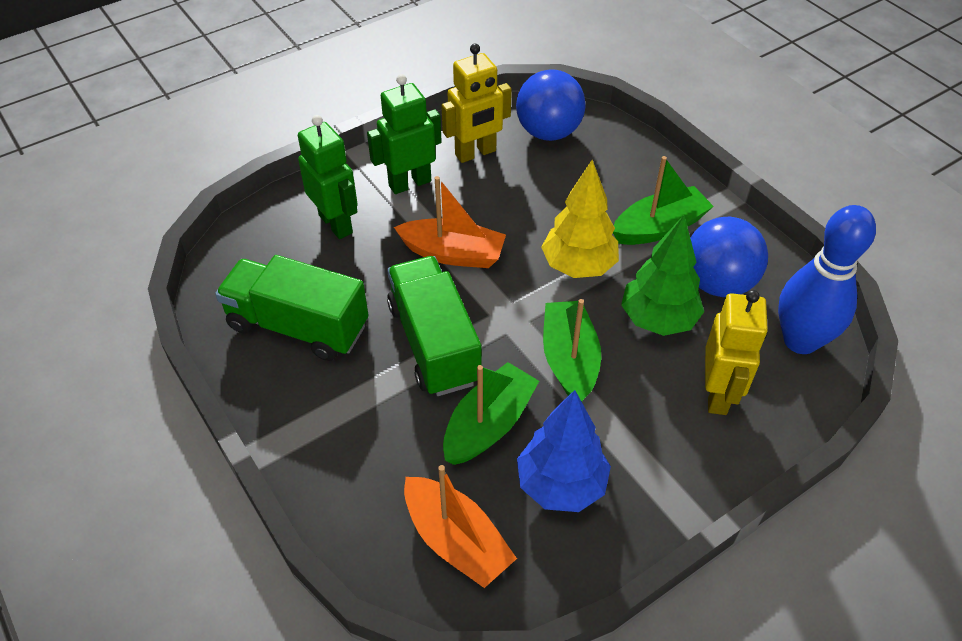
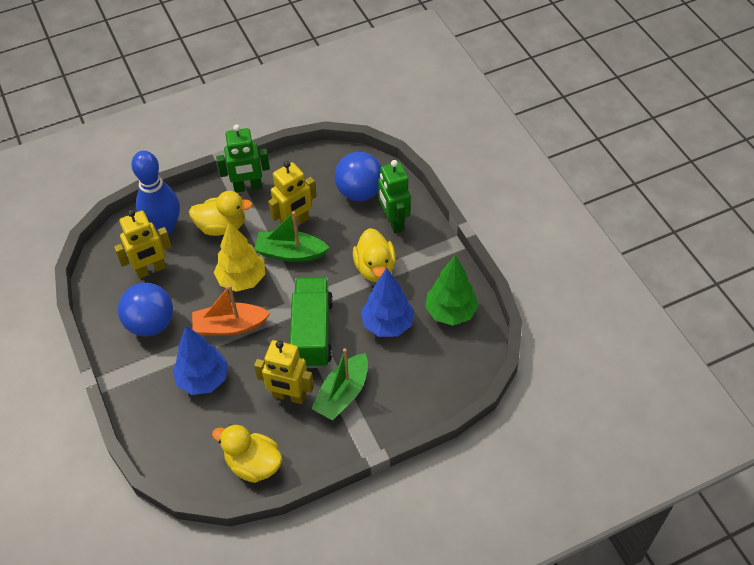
blue tree: [517,390,611,512] = 1 -> [173,326,228,395] [361,268,414,337] = 2
green boat: [443,362,539,465] [543,299,601,402] [613,156,714,245] = 3 -> [254,211,329,262] [311,348,368,421] = 2
green truck: [215,255,368,361] [387,256,481,396] = 2 -> [290,277,333,368] = 1
orange boat: [394,176,506,268] [404,465,517,588] = 2 -> [192,285,270,336] = 1
yellow duck: none = 0 -> [189,191,253,236] [212,424,282,483] [353,228,396,282] = 3
yellow robot: [441,44,512,163] [705,290,768,415] = 2 -> [114,210,172,279] [254,340,314,404] [268,161,317,228] = 3

